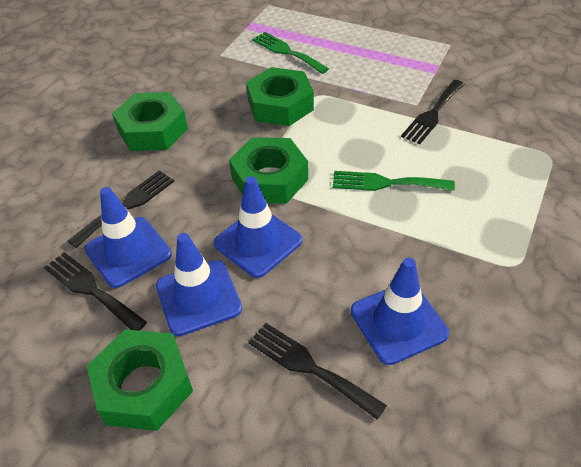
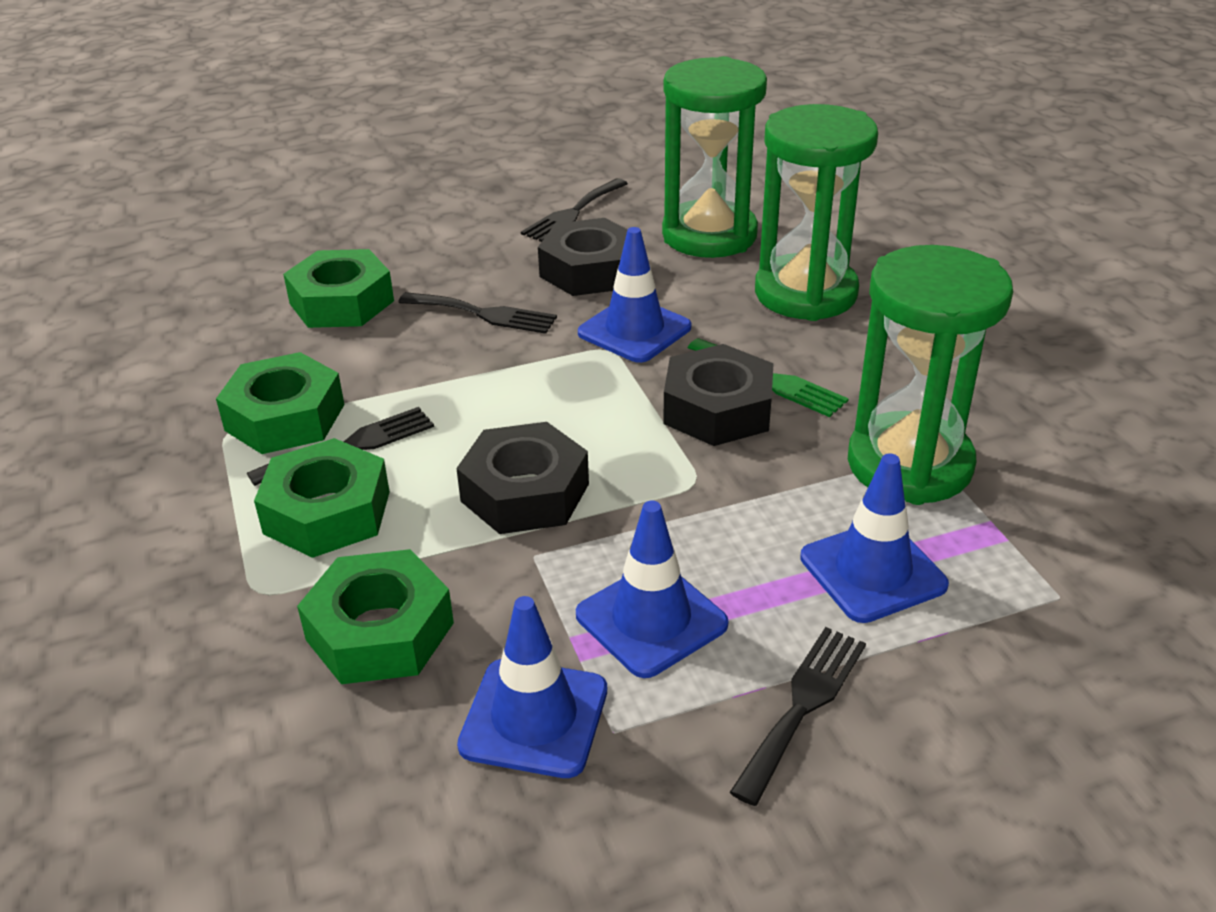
black nut: none = 0 -> [456,422,589,534] [538,218,628,296] [663,344,774,446] = 3
green fork: [252,32,329,74] [333,171,455,191] = 2 -> [688,338,849,417] = 1
green hourglass: none = 0 -> [662,56,767,258] [755,104,878,321] [848,245,1013,505] = 3

